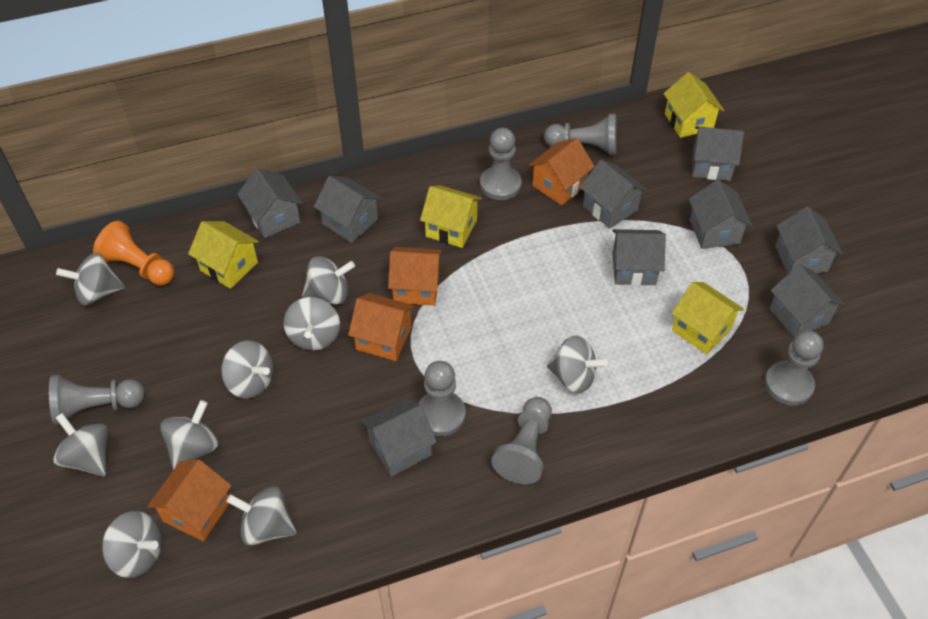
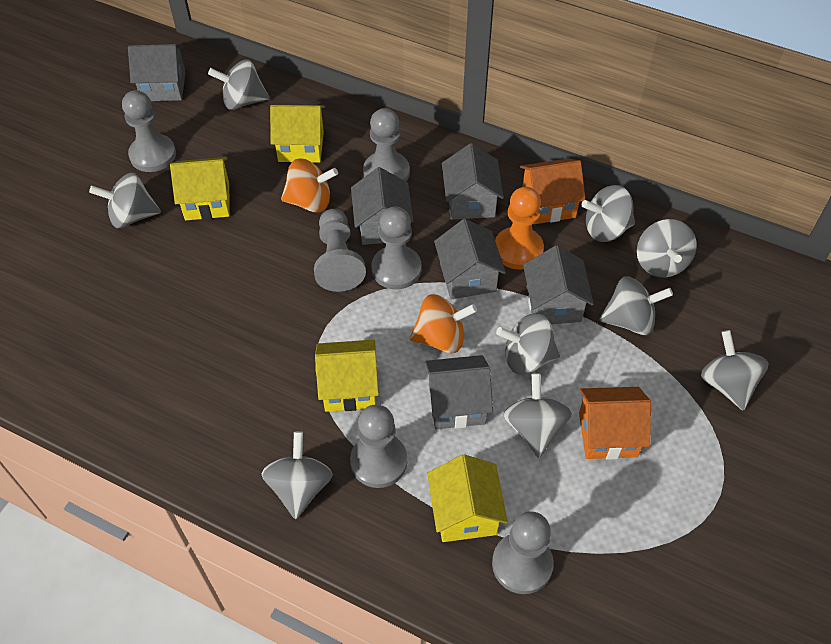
grey house: [237,168,303,238] [314,176,382,243] [361,398,437,476] [580,160,647,229] [612,229,666,286] [689,180,753,249] [692,126,744,181] [770,265,845,337] [775,207,843,274] = 9 -> [128,44,186,101] [351,167,414,245] [425,355,493,429] [434,219,506,300] [442,143,504,220] [523,245,594,324] = 6
orange house: [147,460,231,541] [348,293,415,361] [388,247,442,306] [528,138,595,205] = 4 -> [520,158,585,224] [579,387,651,460] = 2
orange spinning top: none = 0 -> [281,159,338,212] [410,294,477,353] = 2

